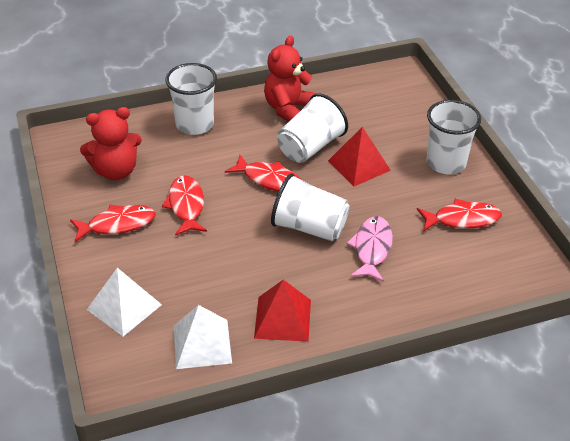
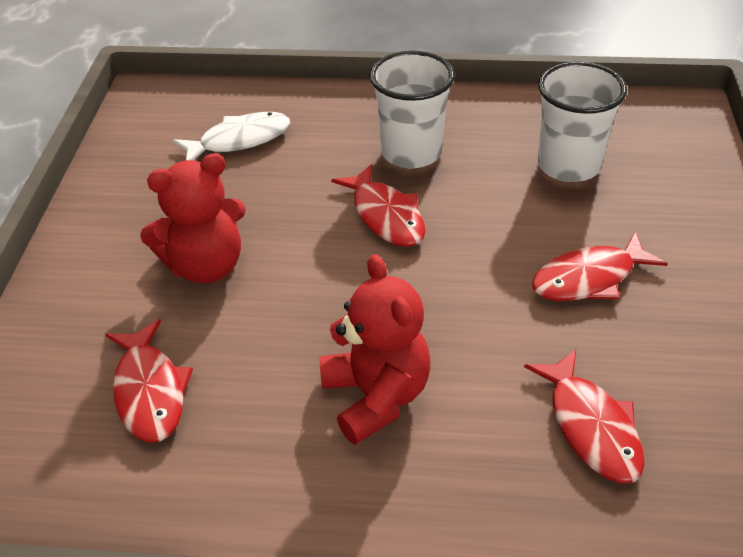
pink fish: [347,216,393,282] = 1 -> none = 0
red pyramid: [254,280,311,342] [328,127,391,187] = 2 -> none = 0
white cup: [165,63,217,135] [271,174,350,242] [277,93,348,163] [426,100,481,174] = 4 -> [370,51,455,169] [538,62,627,182] = 2
white fish: none = 0 -> [173,112,290,160] = 1
white pyramid: [87,268,162,336] [173,305,232,369] = 2 -> none = 0

